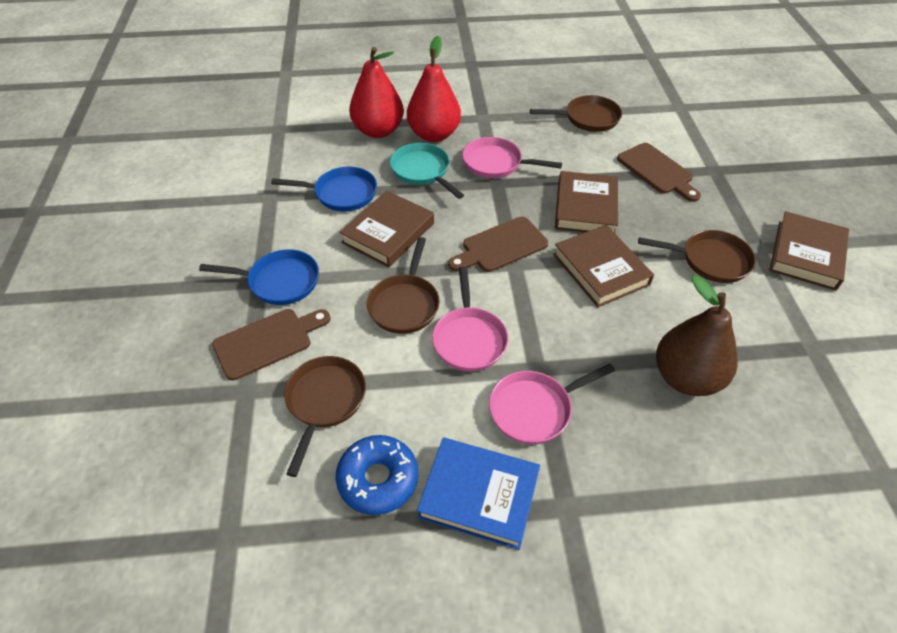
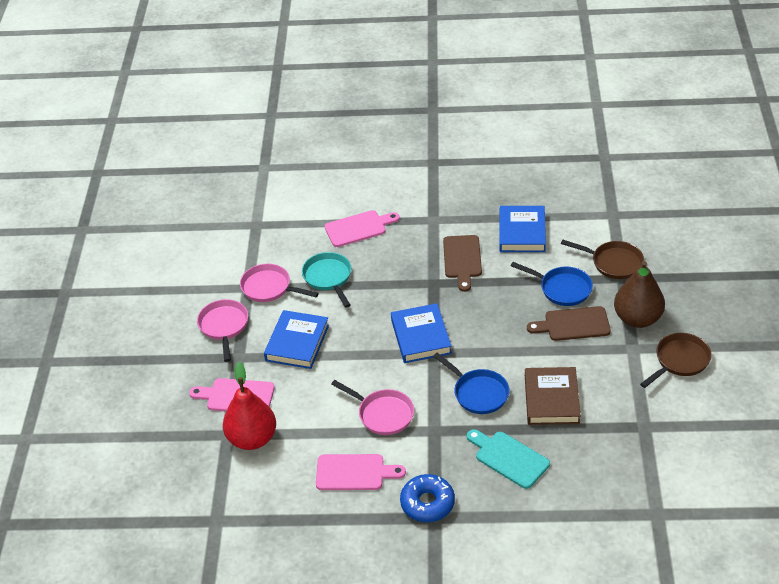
blue book: [417,438,540,550] = 1 -> [264,310,329,369] [391,303,452,363] [499,206,546,252] = 3
brown book: [339,191,434,267] [553,225,654,307] [555,171,618,233] [769,211,849,291] = 4 -> [525,367,581,425] = 1
brown cutting board: [212,309,331,380] [448,217,548,272] [617,143,701,202] = 3 -> [443,235,482,292] [527,306,611,341] = 2
brown pan: [284,356,366,477] [367,237,440,334] [530,95,622,132] [638,230,756,283] = 4 -> [561,239,644,279] [640,333,712,388] = 2
pink cutting board: none = 0 -> [189,378,275,411] [316,454,406,490] [325,210,400,247] = 3
red pear: [349,47,404,138] [407,36,461,142] = 2 -> [223,362,276,450] = 1
turquoise cutting board: none = 0 -> [467,429,550,489] = 1

